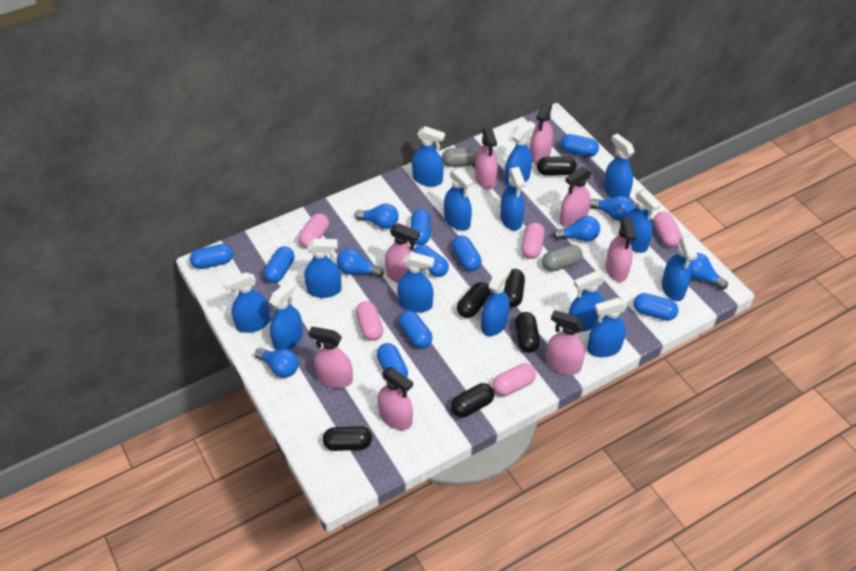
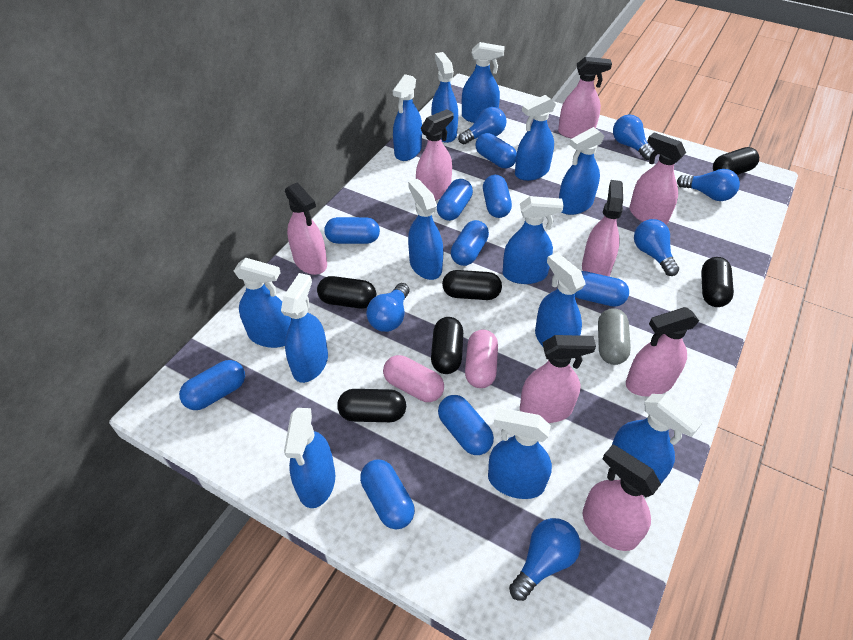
blue spray bottle: [223,272,271,333] [269,280,303,350] [304,239,342,298] [397,252,435,312] [412,126,445,187] [444,168,474,231] [481,264,511,336] [500,167,525,230] [505,121,535,186] [569,271,605,332] [587,298,627,357] [603,133,634,198] [625,189,661,253] [662,236,697,301] = 14 -> [234,258,291,348] [281,273,328,383] [284,408,335,508] [393,74,422,161] [408,179,443,280] [431,52,458,143] [462,42,505,123] [488,408,552,499] [503,196,564,284] [515,95,556,181] [535,252,585,346] [559,127,605,215] [612,394,702,484] = 13
grey capsule: [442,147,479,167] [542,245,583,272] = 2 -> [598,308,631,365] = 1
pink capsule: [298,213,329,248] [356,301,383,341] [492,363,536,396] [522,223,545,259] [653,212,682,247] = 5 -> [383,355,444,402] [465,330,498,388] = 2

